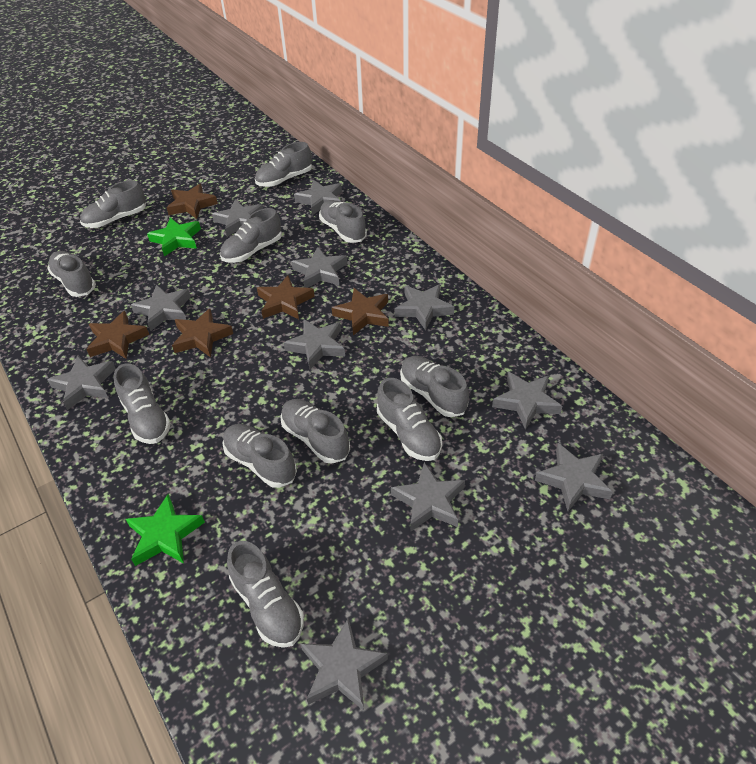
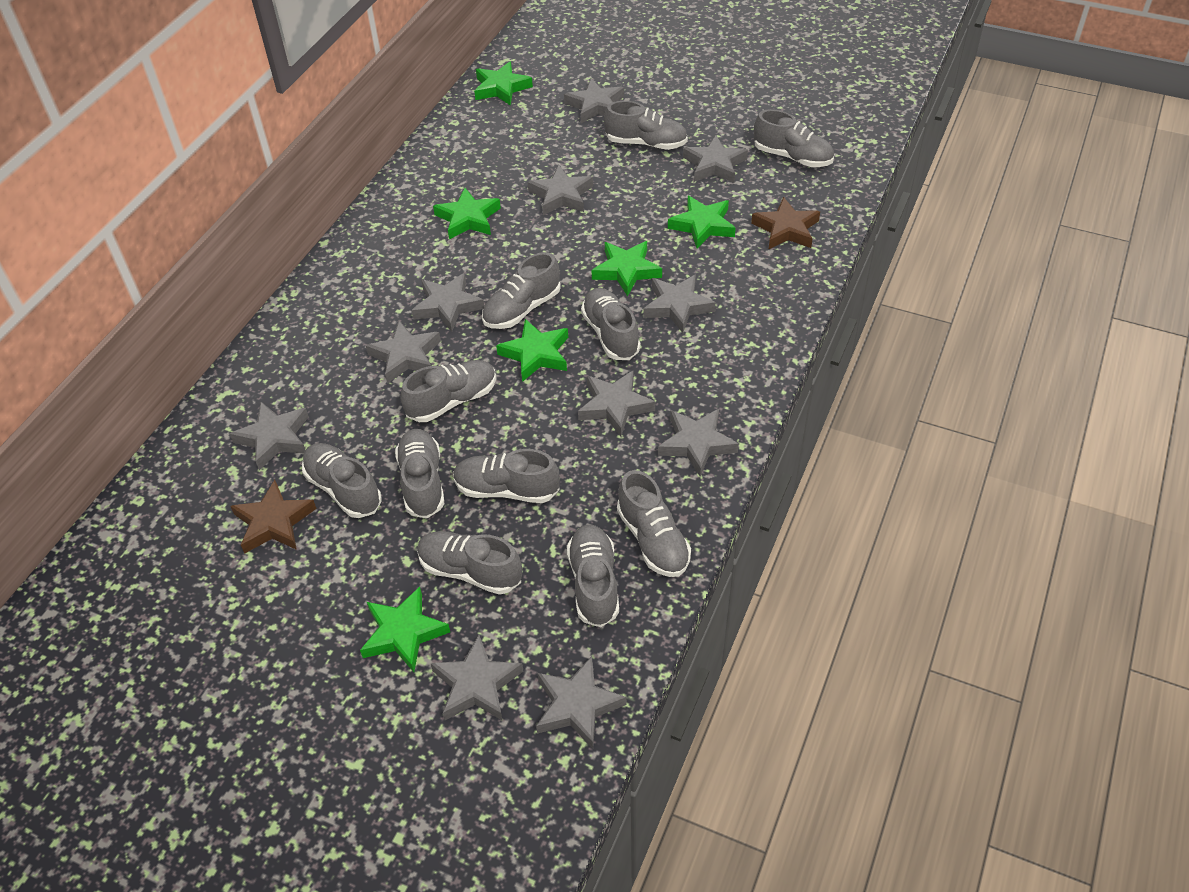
brown star: [86,311,149,359] [166,183,218,219] [172,309,233,358] [257,275,315,319] [332,288,389,335] = 5 -> [231,480,317,554] [751,197,820,250] = 2
green star: [126,494,205,566] [147,218,201,256] = 2 -> [360,587,450,672] [433,188,501,240] [474,61,533,106] [496,319,568,382] [592,241,662,296] [668,196,736,249] = 6

